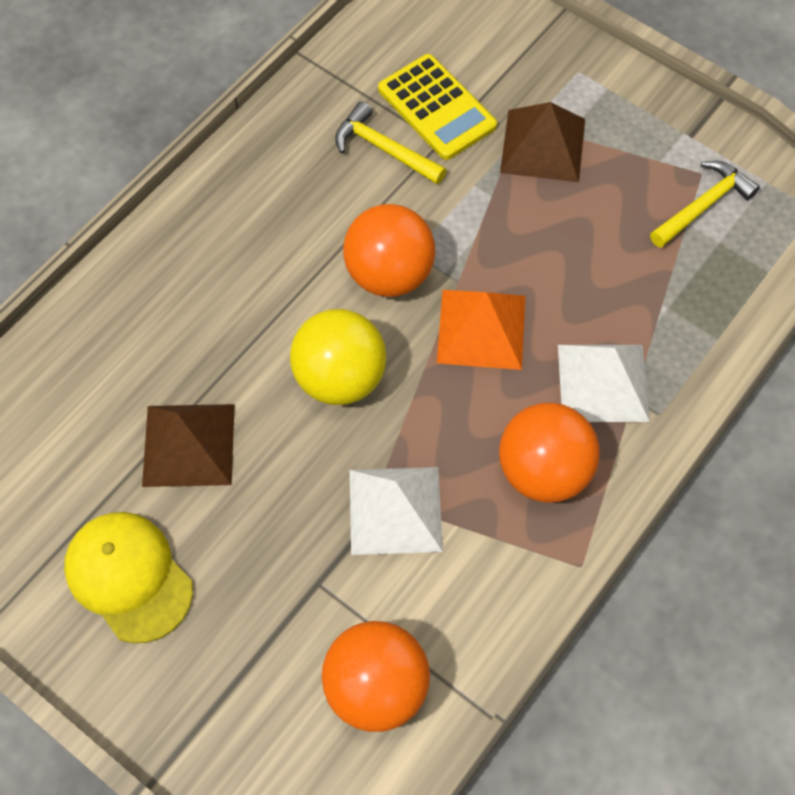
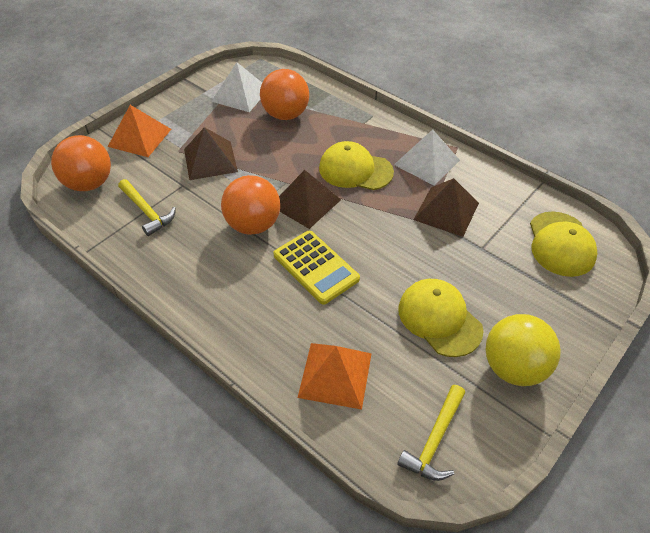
brown pyramid: [142,404,235,487] [500,102,585,182] = 2 -> [184,127,238,180] [279,170,341,229] [413,178,479,237] = 3
orange pyramid: [437,290,525,370] = 1 -> [108,105,171,157] [297,343,372,410] = 2
yellow cap: [64,512,193,643] = 1 -> [319,141,394,190] [398,279,484,357] [530,211,598,277] = 3

